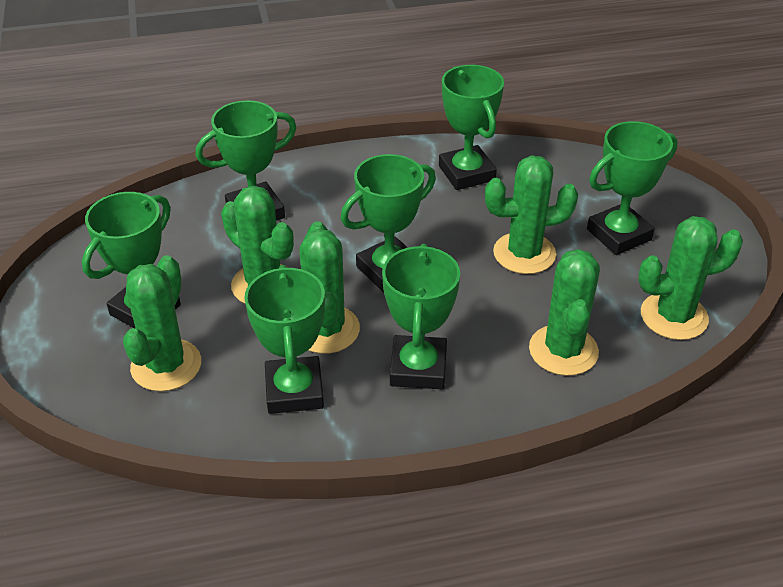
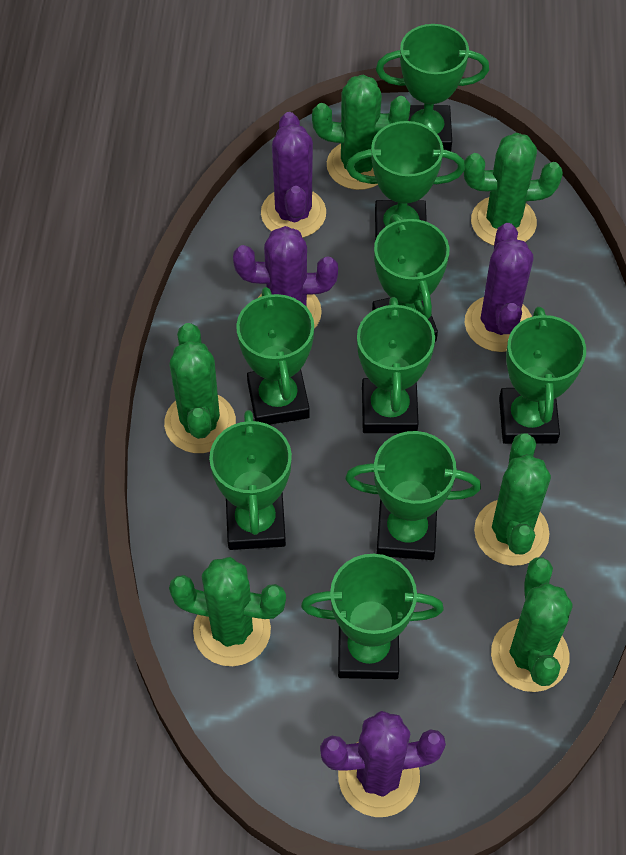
green trophy: [82,192,181,329] [196,100,297,221] [244,265,325,414] [341,154,436,293] [382,244,460,389] [439,65,504,190] [587,121,678,255] = 7 -> [209,410,292,550] [236,287,314,425] [301,554,444,679] [345,431,481,560] [346,121,465,241] [357,297,435,433] [372,214,449,342] [376,24,489,151] [499,307,586,444] = 9
purple cactus: none = 0 -> [233,226,338,329] [261,112,326,238] [320,711,446,817] [465,223,534,352] = 4

